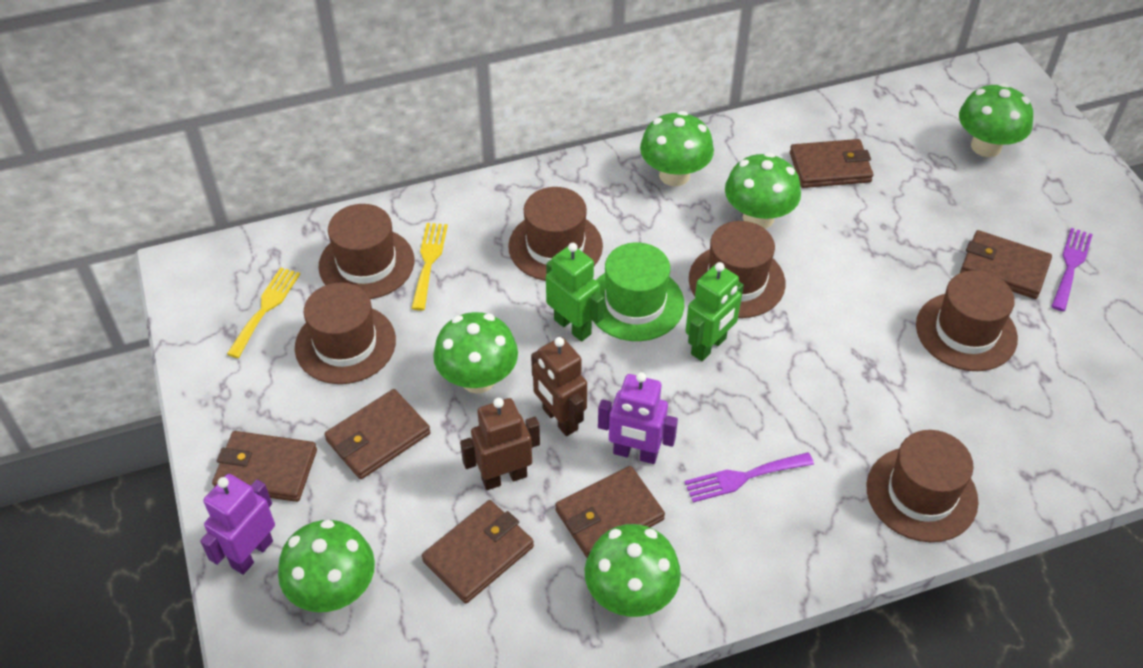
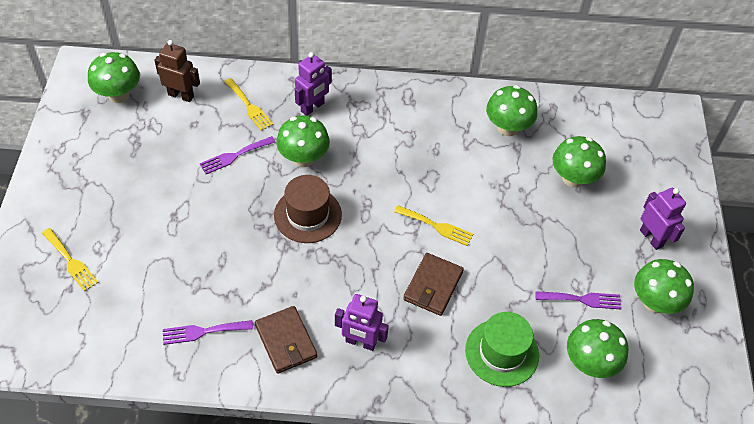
brown hat: [295,282,396,384] [318,204,414,299] [508,187,603,281] [689,221,786,318] [866,430,979,542] [916,270,1018,371] = 6 -> [274,175,342,243] = 1
brown robot: [460,398,540,490] [531,337,587,436] = 2 -> [154,40,200,102] = 1
brown wallet: [212,431,317,502] [324,389,430,479] [422,500,534,603] [555,466,665,558] [790,139,873,188] [960,230,1052,299] = 6 -> [255,306,317,374] [403,253,464,316] = 2
green robot: [546,243,604,341] [685,262,744,361] = 2 -> none = 0
purple fork: [684,452,814,502] [1051,228,1093,311] = 2 -> [163,320,253,345] [200,136,275,174] [535,291,622,309] = 3
purple robot: [200,474,275,575] [598,372,678,464] = 2 -> [295,52,332,116] [335,294,389,351] [640,188,686,250] = 3
yellow fork: [227,268,300,358] [411,223,448,311] = 2 -> [42,228,99,292] [224,78,273,131] [394,205,473,246] = 3

